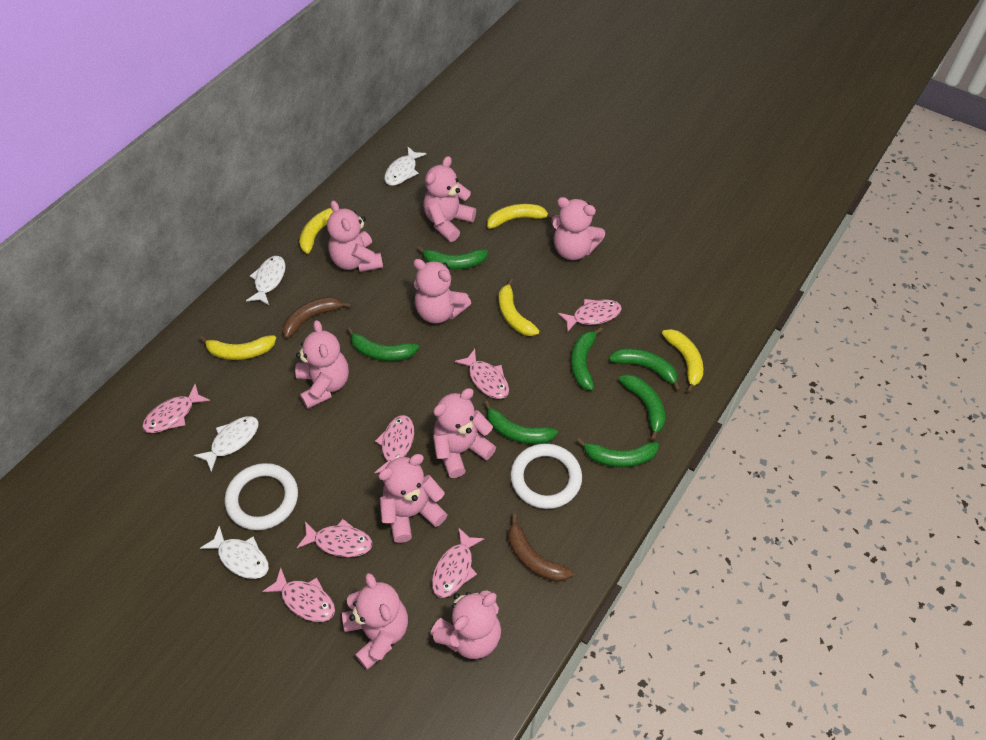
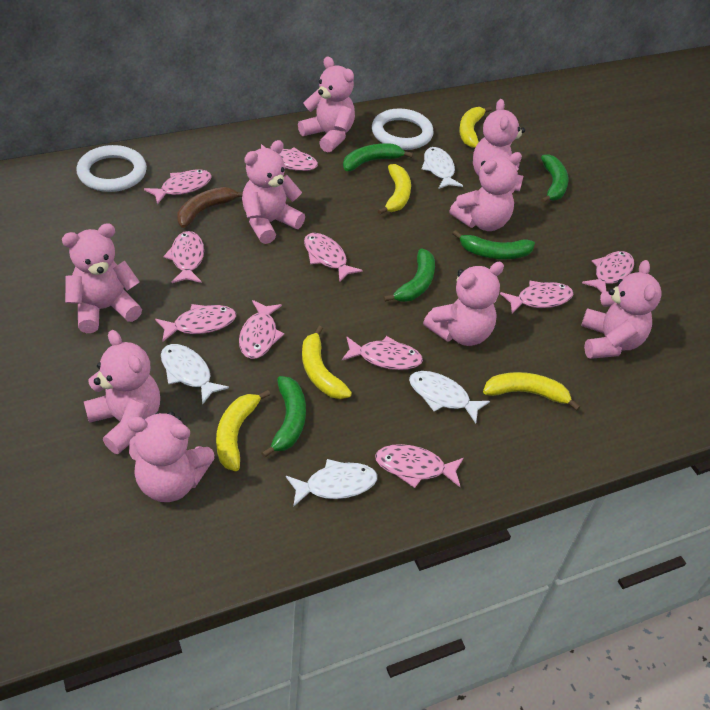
brown banana: [282,297,351,339] [508,513,573,582] = 2 -> [177,187,243,228] = 1
green banana: [347,327,419,361] [417,246,488,270] [484,401,558,444] [571,327,603,390] [576,438,659,467] [609,348,681,391] [618,374,666,441] = 7 -> [261,376,306,458] [343,143,413,171] [383,248,435,302] [452,230,535,259] [541,154,569,203] = 5
pink fish: [142,384,210,433] [262,567,335,622] [297,519,372,557] [374,415,414,473] [432,527,485,598] [455,349,509,399] [558,299,622,332] = 7 -> [144,169,212,205] [155,304,236,342] [163,231,204,283] [239,300,284,359] [261,144,318,171] [304,233,363,282] [342,336,423,370] [375,444,464,488] [500,281,573,313] [582,251,634,292] = 10

